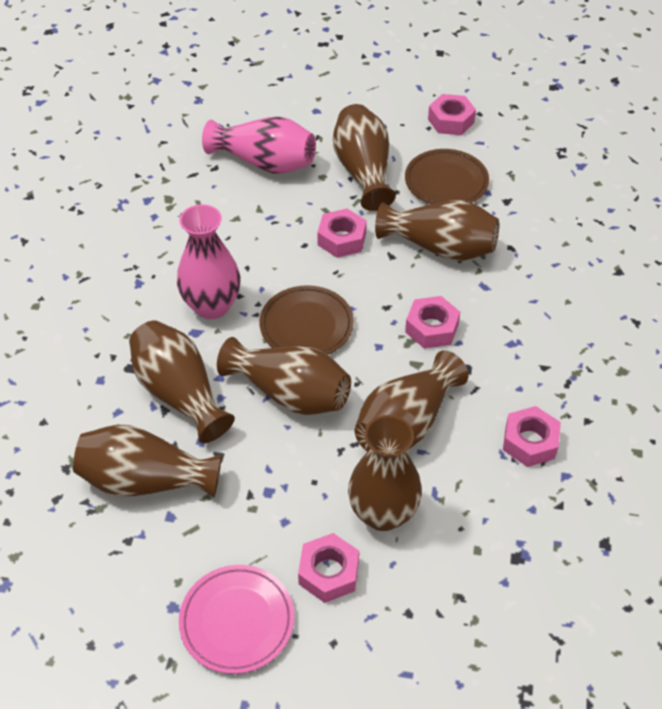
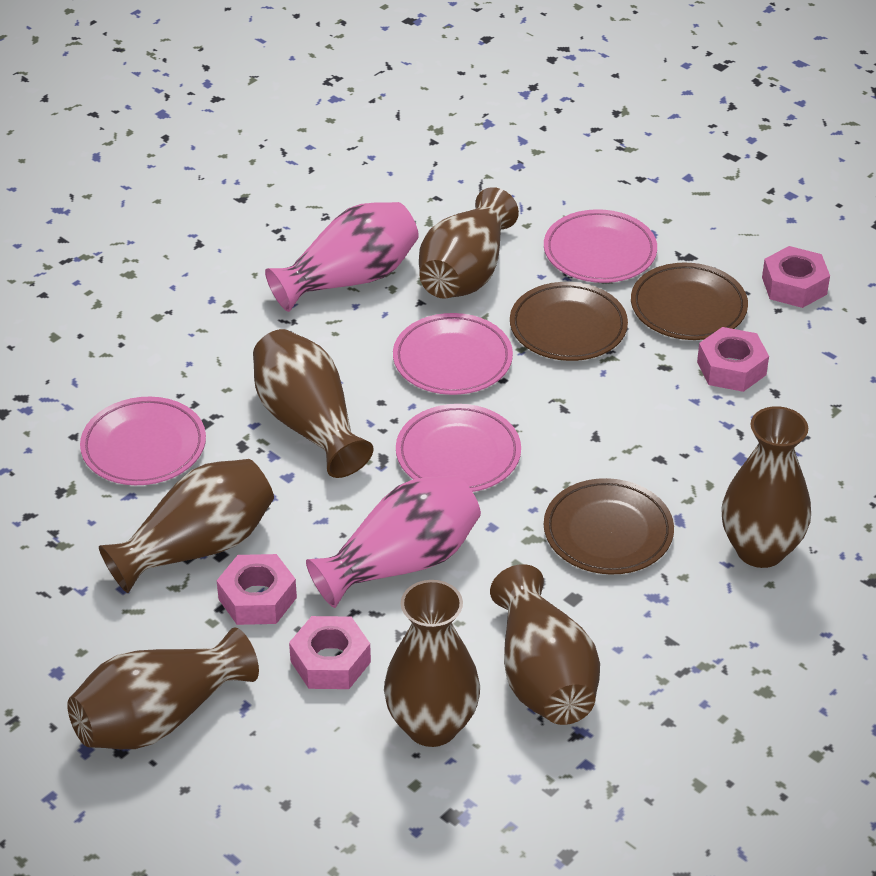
brown plate: [259,285,354,355] [405,149,489,204] = 2 -> [510,282,628,361] [544,478,674,575] [631,263,748,340] = 3
pink nut: [298,533,359,603] [317,209,367,258] [405,296,460,349] [428,94,476,135] [503,406,561,467] = 5 -> [217,554,297,625] [289,616,371,689] [697,327,769,392] [762,246,830,308] = 4
pink plate: [179,565,294,674] = 1 -> [80,397,206,485] [393,313,513,395] [396,404,521,492] [544,209,657,283] = 4

